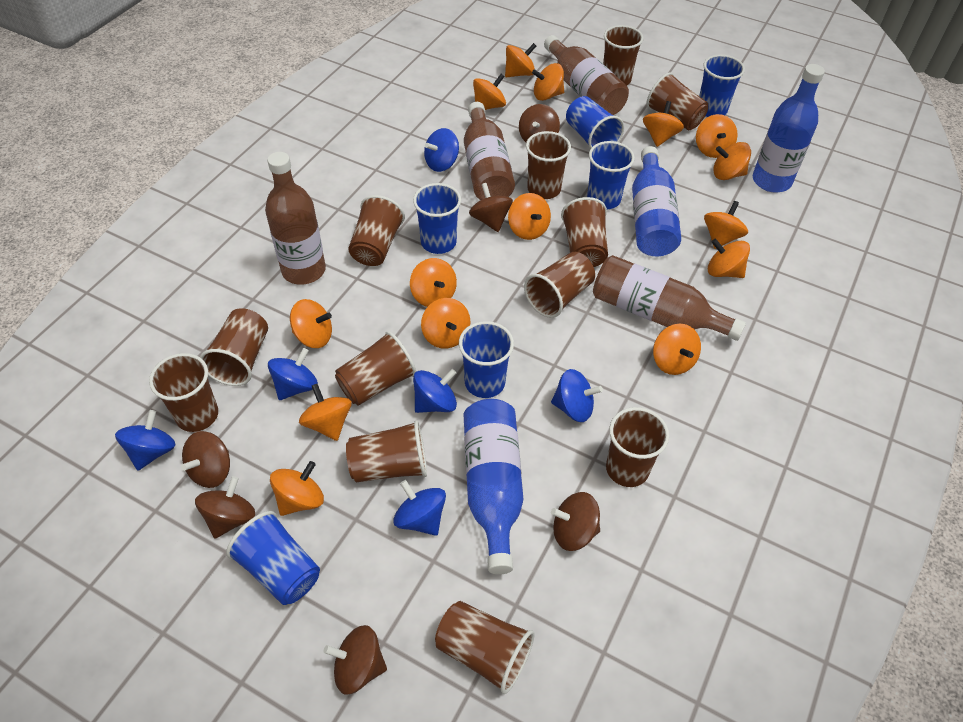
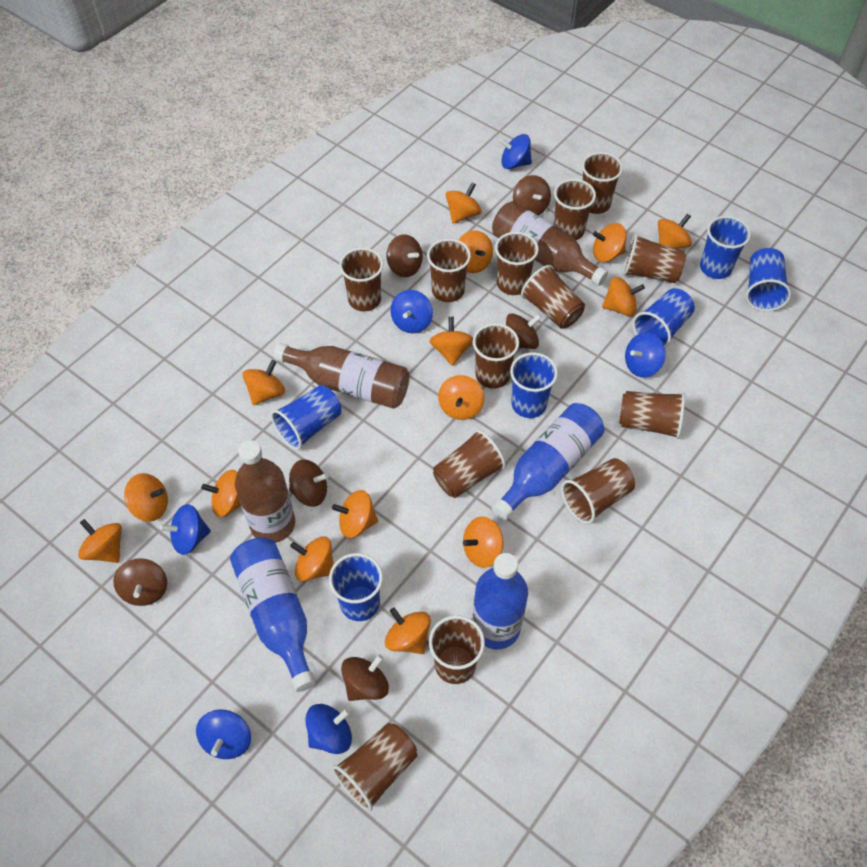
brown bottle: [265,152,326,285] [464,102,515,200] [544,35,629,115] [593,255,746,341] = 4 -> [235,440,295,543] [274,343,409,409] [492,201,608,286] = 3
brown cup: [149,353,218,432] [200,308,268,386] [335,331,416,406] [346,420,427,482] [348,195,405,266] [435,601,535,694] [524,252,595,318] [526,131,571,199] [561,197,608,267] [603,25,643,85] [606,407,669,487] [646,72,708,131] = 12 -> [332,723,417,812] [339,248,384,311] [427,239,471,302] [429,615,485,684] [433,430,506,498] [473,323,519,389] [495,232,539,295] [521,265,585,329] [554,179,596,240] [561,458,635,524] [582,152,623,214] [619,391,685,439] [623,234,686,283] = 13

